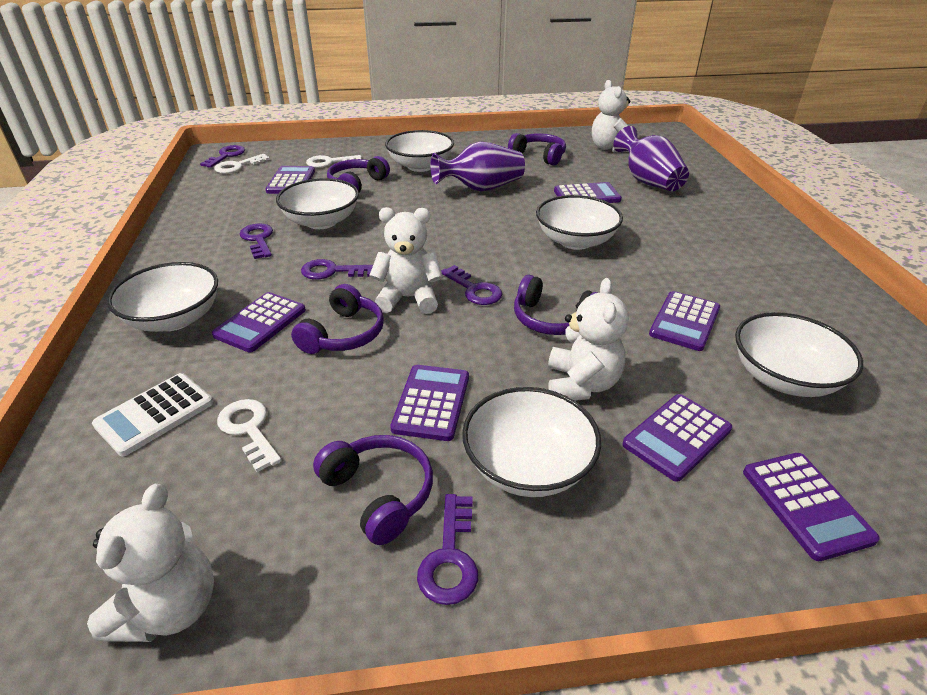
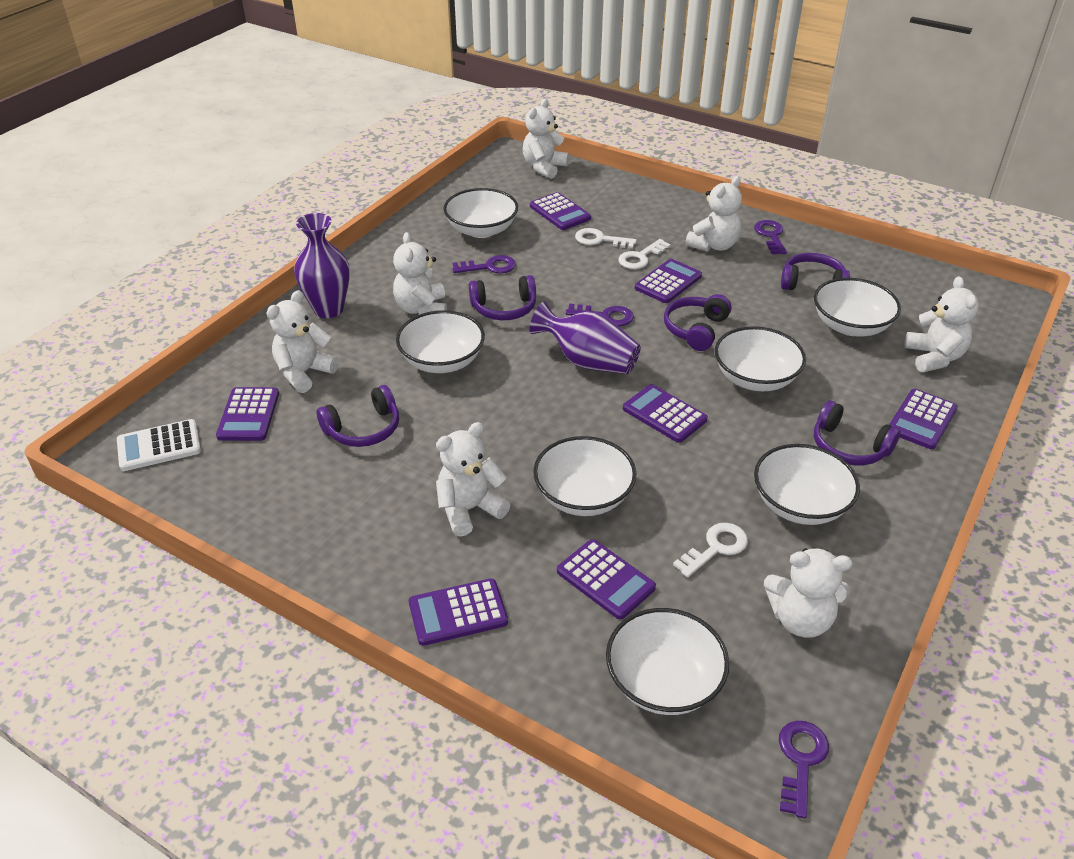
purple key: [200,145,245,168] [240,224,273,259] [301,259,373,280] [417,494,478,605] [441,265,502,305] = 5 -> [452,255,516,273] [566,304,634,326] [754,220,787,254] [779,721,829,819] = 4
white bowl: [107,262,218,332] [276,178,359,229] [385,130,454,172] [462,387,601,497] [536,195,623,250] [735,312,863,397] = 6 -> [396,310,485,373] [443,188,518,238] [533,436,637,516] [606,608,729,715] [715,326,806,391] [754,444,860,525] [814,278,901,337] = 7
white teddy bear: [87,484,214,642] [369,207,443,314] [548,278,629,401] [592,80,630,152] = 4 -> [266,290,339,393] [393,232,447,315] [436,422,510,537] [523,98,569,179] [685,176,742,252] [764,547,852,638] [904,276,979,372] = 7

